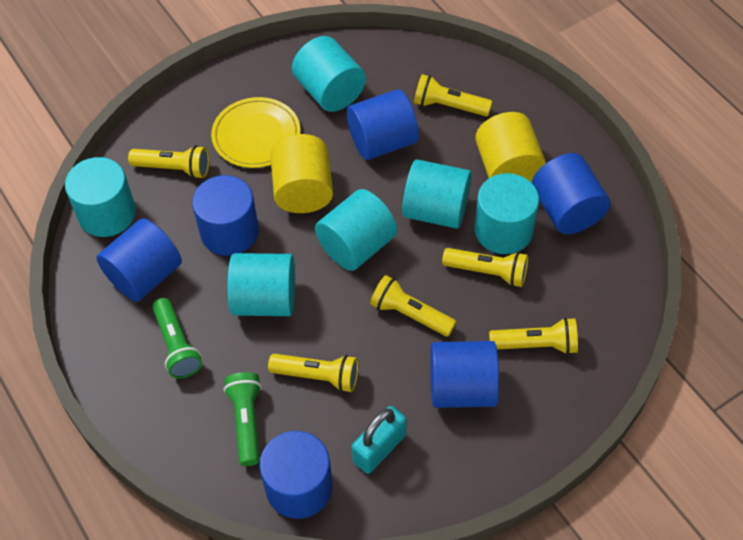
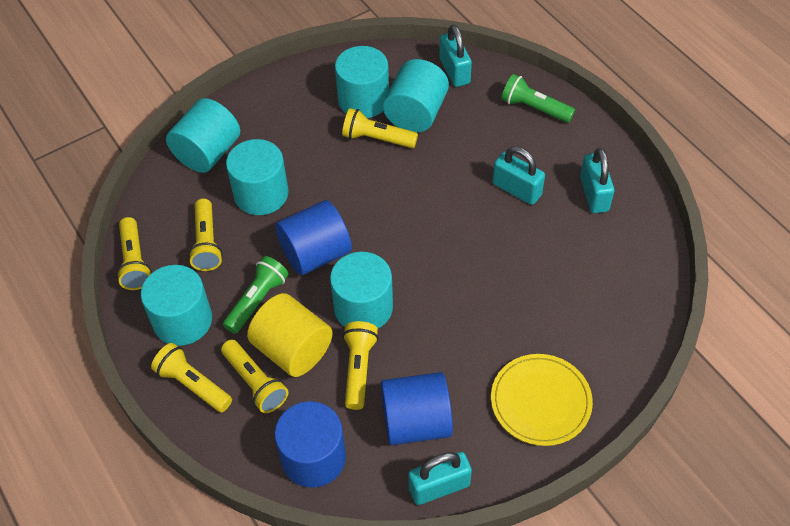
blue cylinder: [96,218,182,302] [192,175,259,256] [259,431,333,519] [347,89,419,160] [430,341,499,408] [532,153,610,234] = 6 -> [274,401,346,488] [275,200,352,275] [381,372,453,445] = 3
turquoise padlock: [351,406,406,474] = 1 -> [408,452,472,505] [439,25,472,87] [493,146,545,205] [580,148,614,213] = 4
yellow cylinder: [270,134,333,213] [475,112,546,183] = 2 -> [247,293,333,377] = 1

